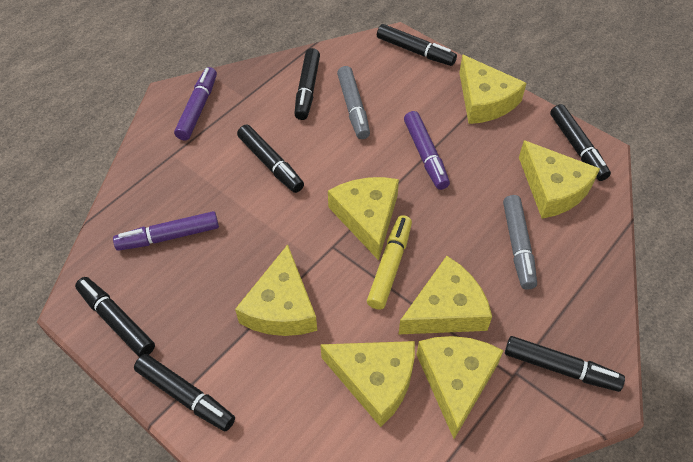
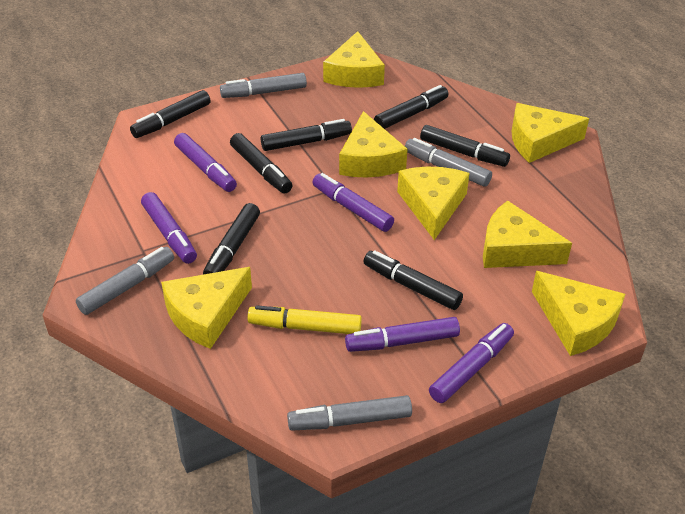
grey marker: [337,66,370,139] [503,195,537,290] = 2 -> [76,247,174,315] [220,73,307,98] [287,395,412,431] [405,138,492,187] = 4
purple marker: [113,211,219,251] [174,67,217,140] [404,111,450,190] = 3 -> [141,192,197,264] [174,133,237,192] [312,173,394,232] [345,317,460,352] [429,323,514,403] = 5

